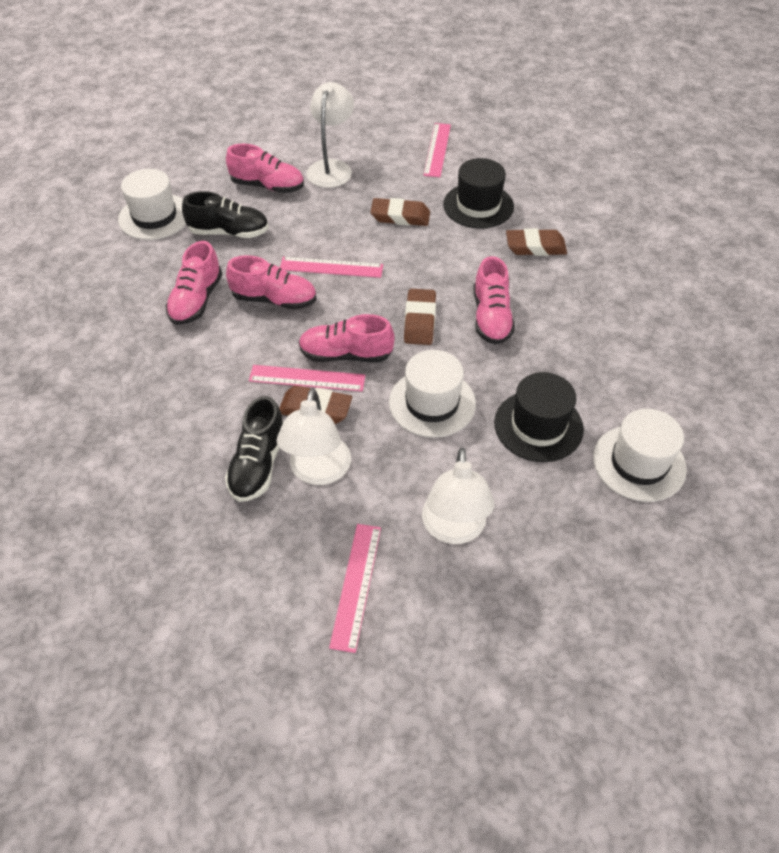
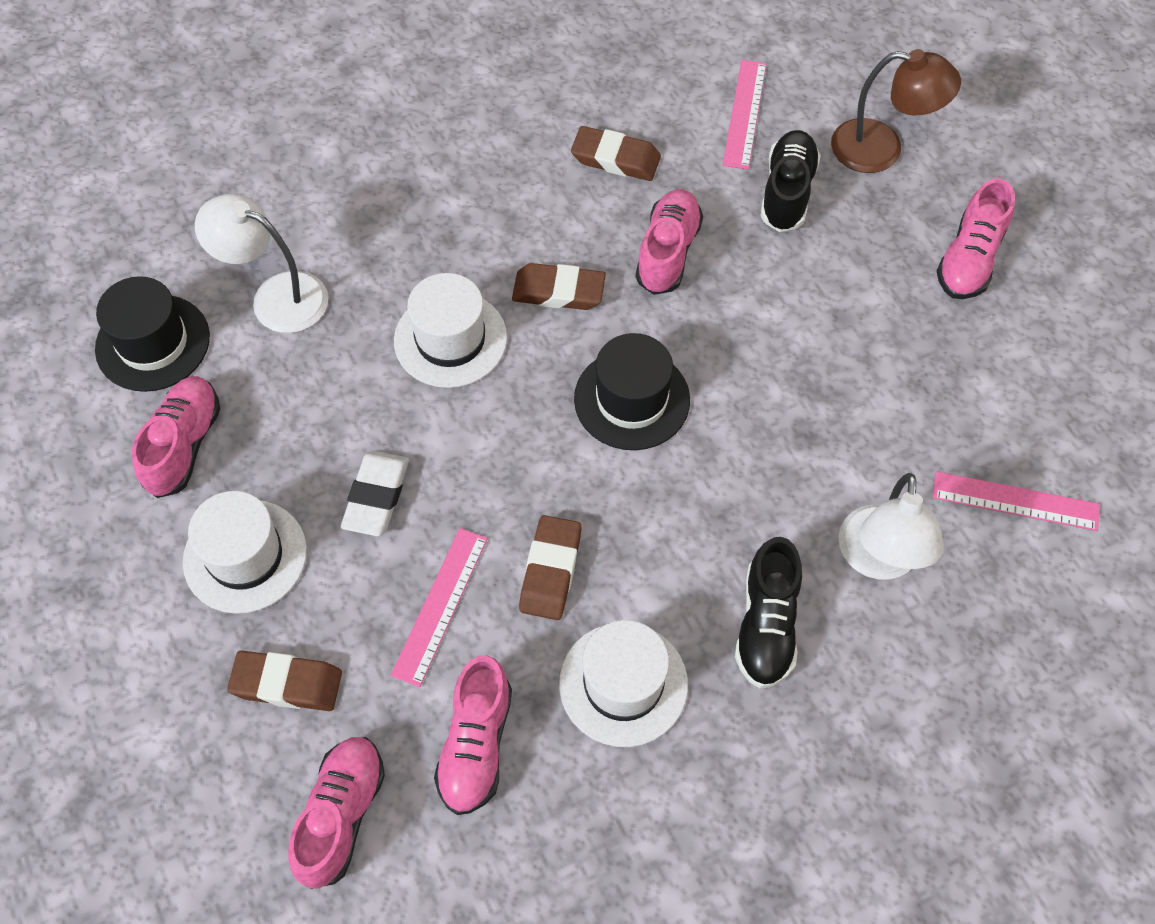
brown lamp: none = 0 -> [831,49,961,173] = 1
pink ruler: [249,365,365,391] [280,257,383,278] [329,524,381,653] [423,123,451,177] = 4 -> [391,528,488,687] [722,60,766,170] [933,471,1100,531] = 3
white eraser: none = 0 -> [341,451,409,536] = 1
white lamp: [277,388,351,485] [306,82,354,188] [422,448,495,544] = 3 -> [195,193,328,333] [839,473,944,579] = 2

